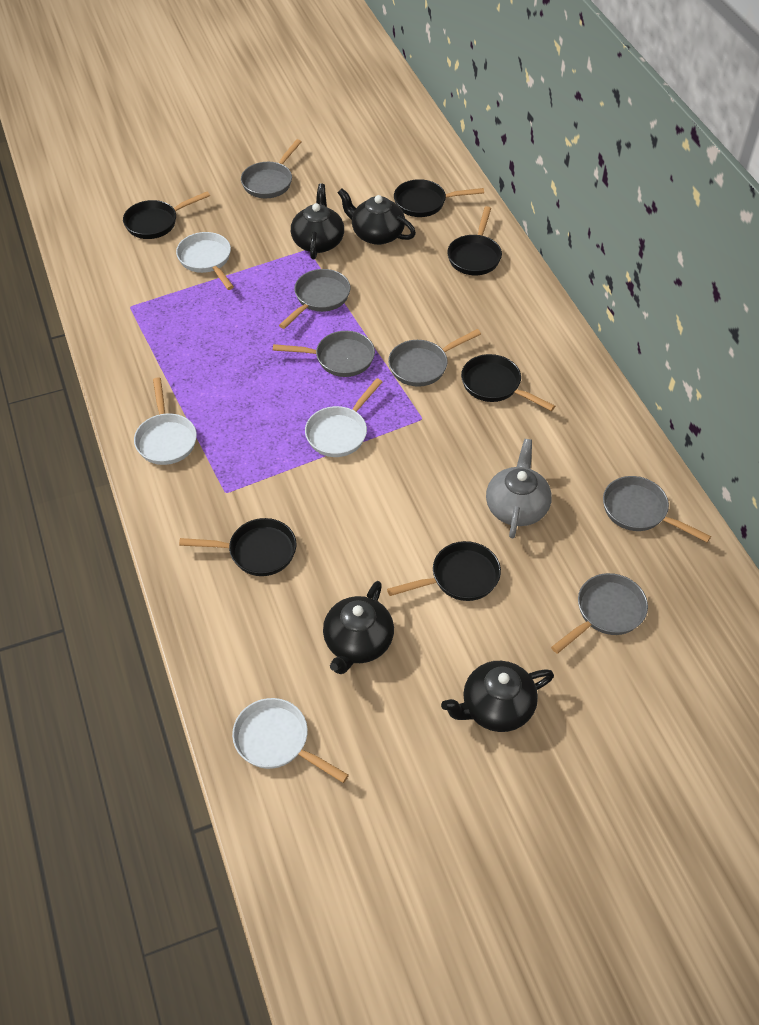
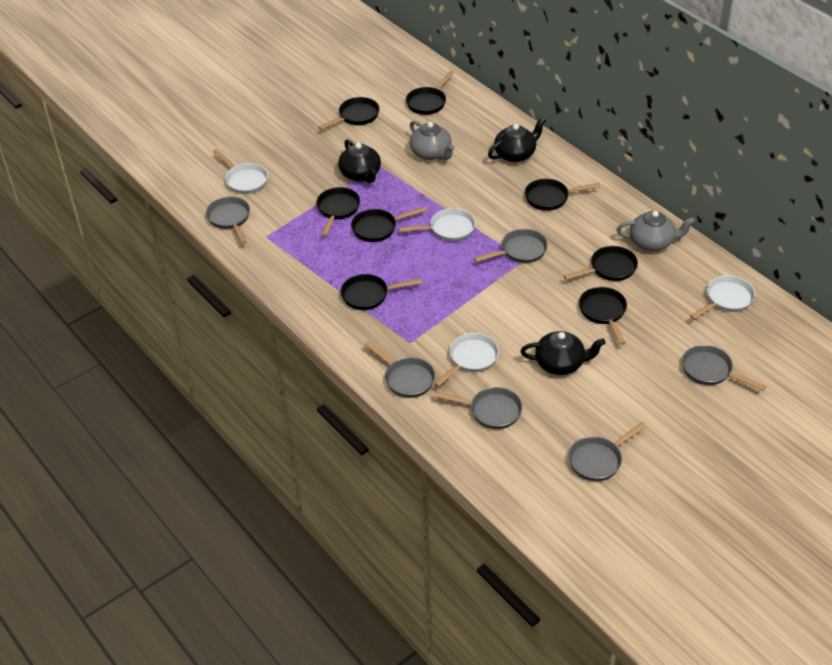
black pan: [123,191,210,239] [179,518,296,576] [387,541,501,601] [394,179,484,217] [447,206,502,275] [461,354,555,411] = 6 -> [316,187,360,237] [318,97,379,130] [341,274,422,310] [351,207,427,242] [406,71,454,115] [525,179,600,211] [564,246,638,281] [579,287,627,345] = 8
black teapot: [291,183,344,259] [323,581,394,674] [338,188,416,245] [441,661,554,732] = 4 -> [338,139,381,183] [488,117,546,162] [521,331,606,375] = 3
grey teapot: [486,439,552,538] = 1 -> [410,121,455,160] [617,211,695,251] = 2

